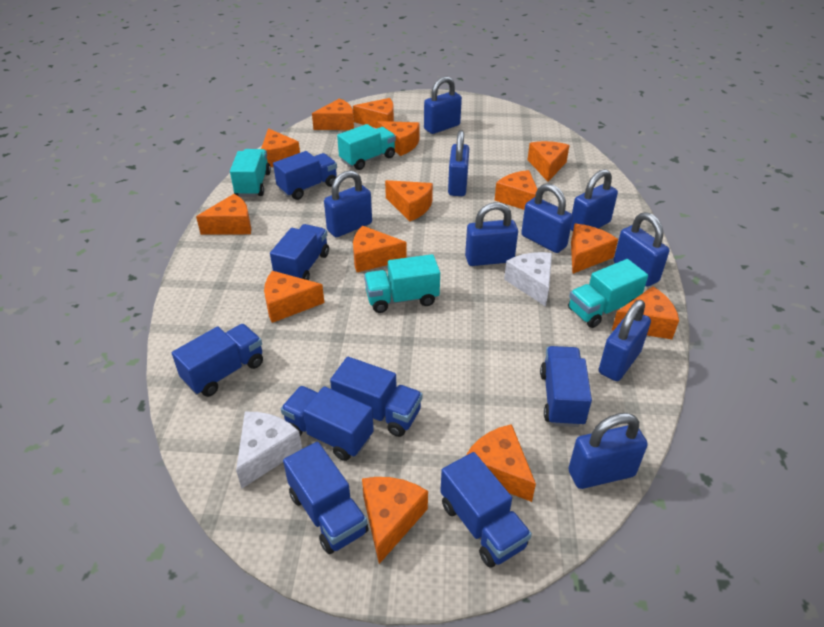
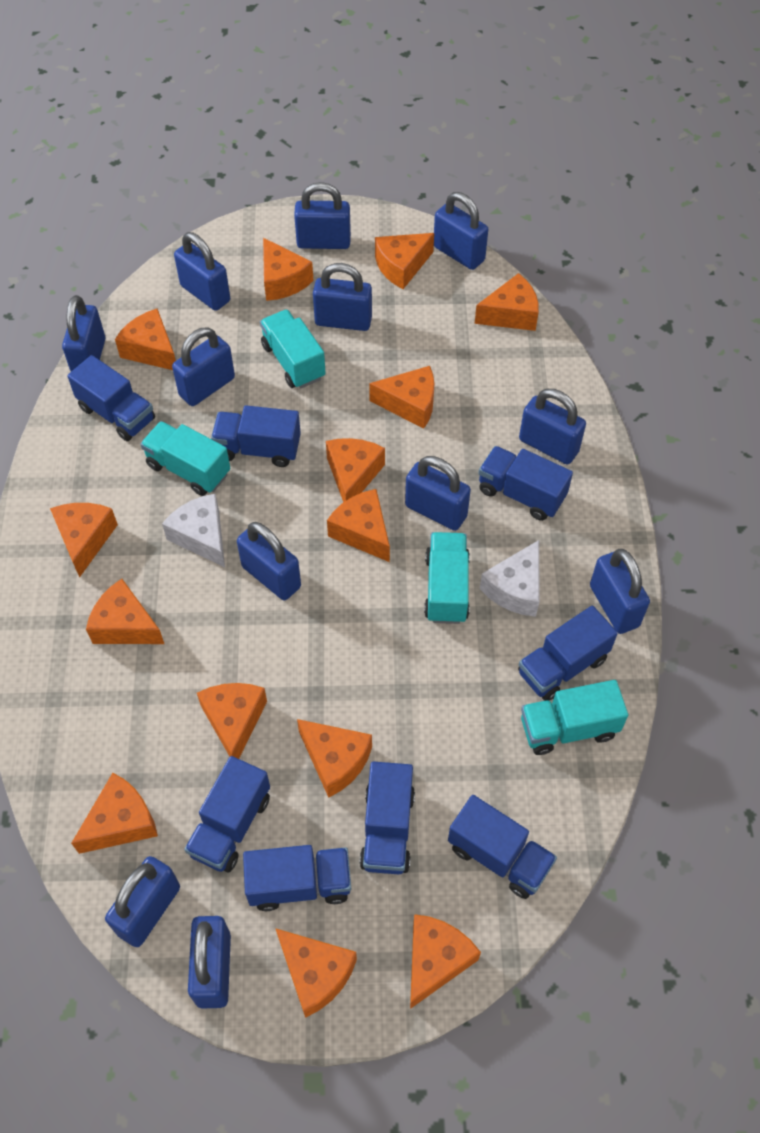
blue padlock: [324,170,372,237] [424,76,462,134] [448,130,469,196] [465,202,518,266] [521,183,573,253] [569,413,648,489] [571,169,618,231] [599,300,651,381] [614,212,669,287] = 9 -> [62,295,105,371] [105,856,180,947] [172,327,235,406] [174,232,230,311] [188,916,231,1008] [237,522,301,600] [294,182,351,249] [313,263,372,331] [405,456,471,531] [434,192,488,270] [519,389,586,464] [590,549,650,634] = 12

